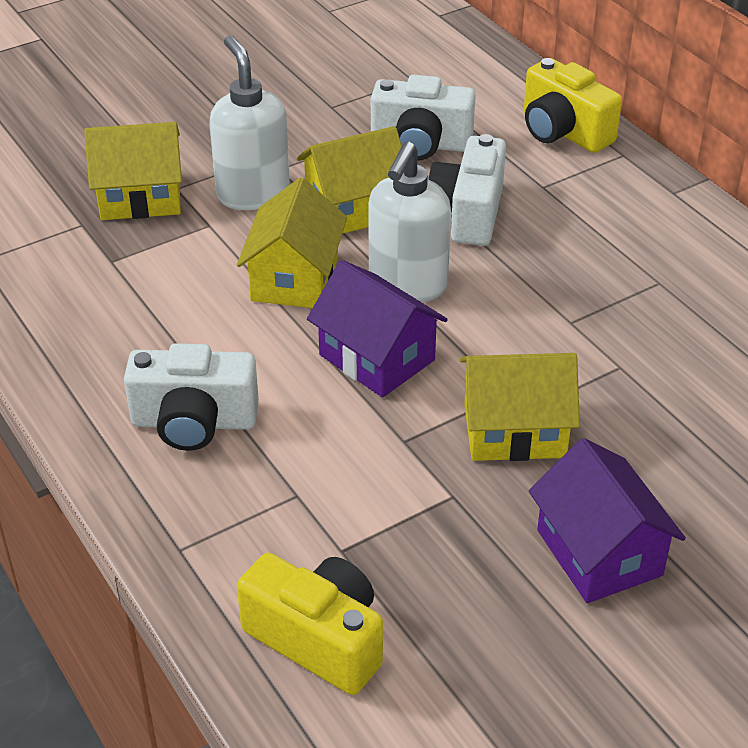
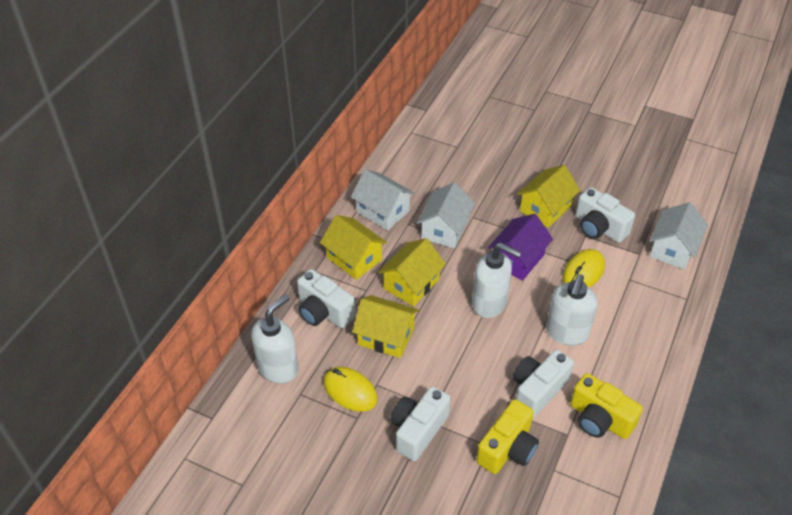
purple house: [307,260,448,397] [529,438,686,603] = 2 -> [488,214,553,281] = 1
white camera: [124,343,259,451] [371,75,476,160] [428,134,506,246] = 3 -> [297,269,356,328] [390,386,451,461] [513,350,574,418] [576,187,635,243] = 4
white house: none = 0 -> [351,169,415,230] [417,182,475,248] [649,202,708,269] = 3
white soap dispenser: [209,35,290,210] [369,142,451,303] = 2 -> [251,294,298,384] [472,243,522,318] [546,274,598,346] = 3
yellow mouse: none = 0 -> [323,367,378,412] [563,249,605,288] = 2

